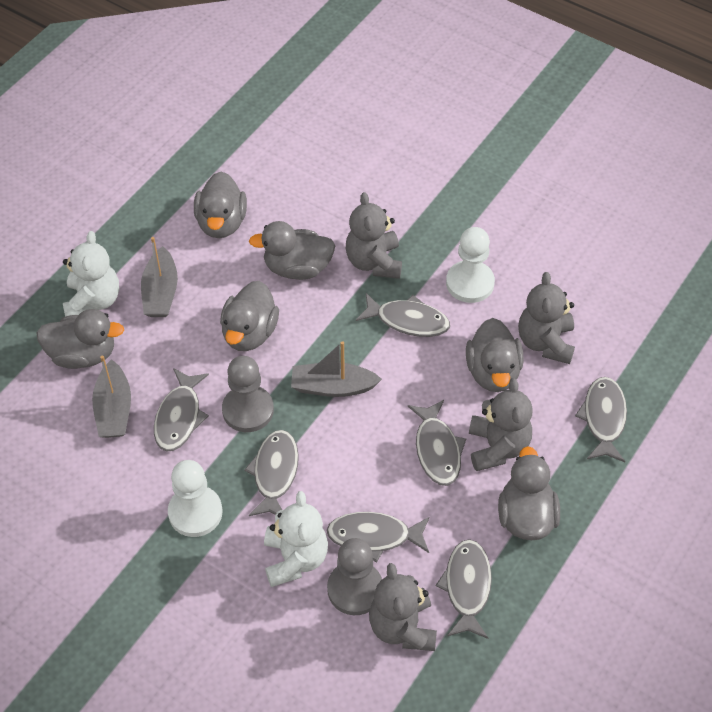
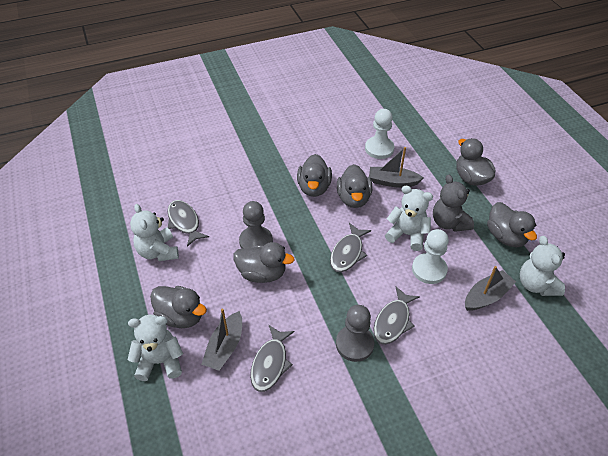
grey fish: [154,368,209,452] [244,430,299,516] [327,512,429,562] [356,293,450,337] [408,400,466,486] [436,539,492,639] [575,377,627,462] = 7 -> [168,200,209,247] [250,325,294,392] [330,223,371,272] [373,287,420,345] = 4
grey teddy bear: [346,192,402,279] [369,563,437,651] [469,378,533,471] [518,272,575,364] = 4 -> [433,175,474,232] = 1
white teddy bear: [63,231,119,317] [264,491,328,587] = 2 -> [127,315,183,381] [130,204,179,261] [385,186,433,251] [520,236,565,296] = 4

